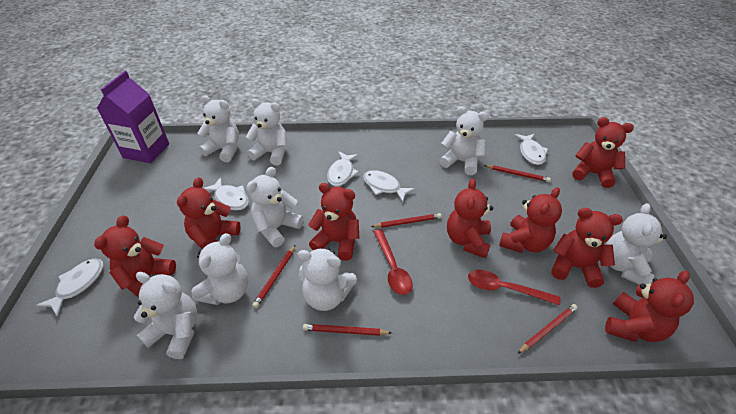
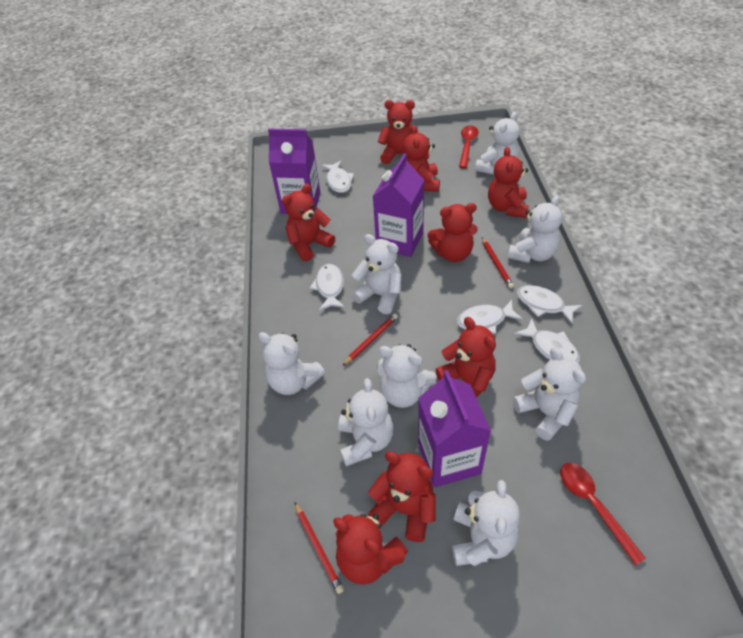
purple carton: [97,71,169,163] = 1 -> [268,129,320,214] [372,153,424,257] [418,370,491,487] = 3
red pencil: [252,245,295,308] [303,324,391,336] [371,213,441,228] [484,165,551,182] [517,304,578,354] = 5 -> [295,503,344,594] [342,314,398,366] [482,237,514,289] = 3

